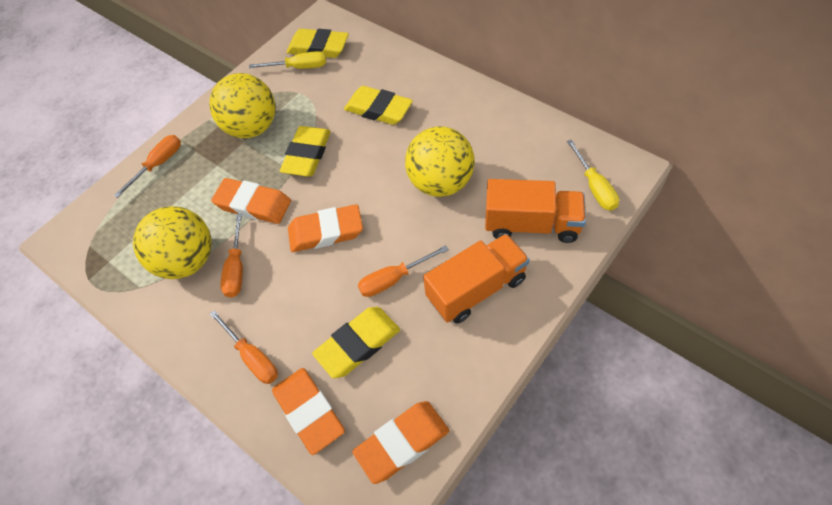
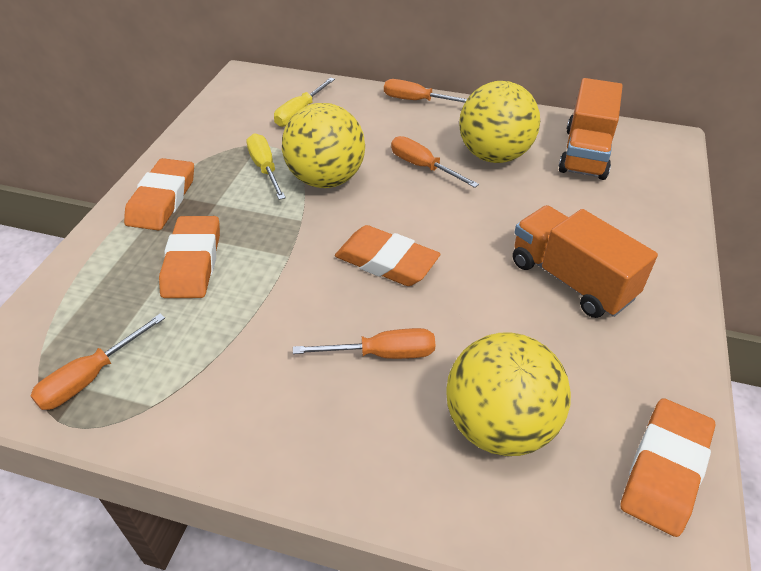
yellow eraser: [280,126,331,176] [286,29,349,58] [312,307,400,378] [344,86,413,125] = 4 -> none = 0

